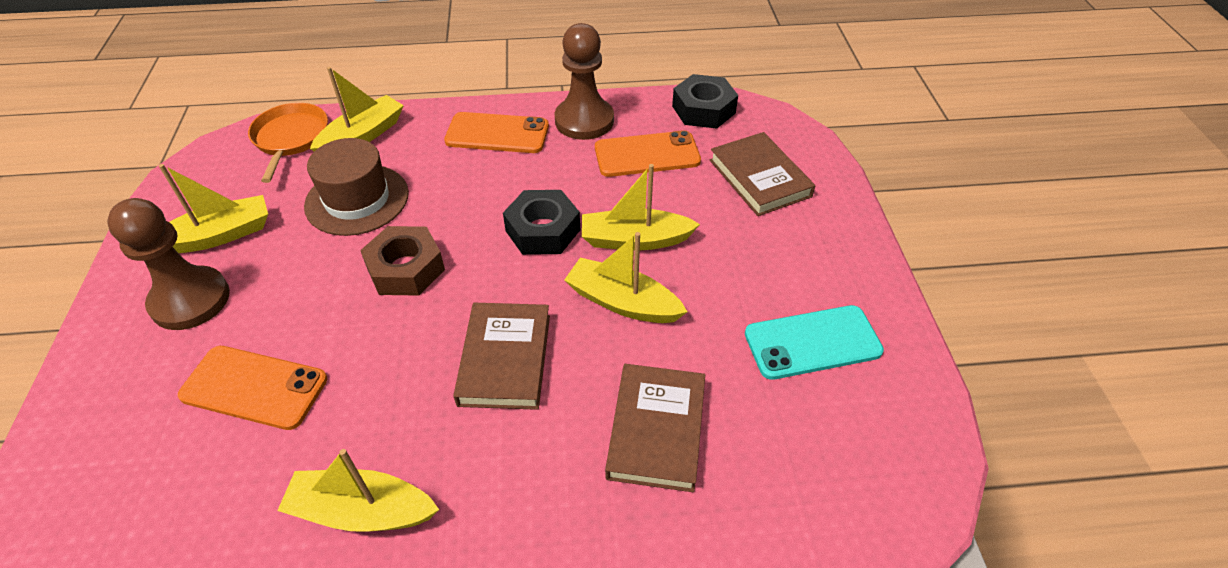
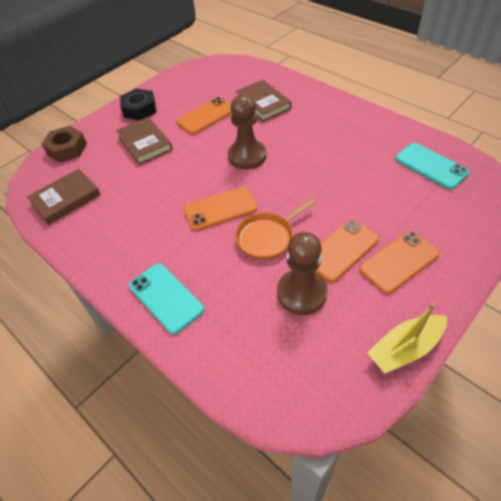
black nut: [503,190,580,255] [672,74,738,129] = 2 -> [120,88,156,120] = 1
brown hat: [304,138,409,236] = 1 -> none = 0
orange phone: [178,346,327,430] [444,112,549,153] [595,130,701,177] = 3 -> [177,97,232,135] [184,187,257,231] [315,219,379,282] [359,231,440,294] = 4
turquoise phone: [745,305,884,380] = 1 -> [129,263,204,334] [395,143,469,190] = 2
yellow boat: [159,164,268,253] [277,449,439,532] [310,67,404,151] [564,232,687,323] [582,164,700,250] = 5 -> [367,303,447,374] = 1

